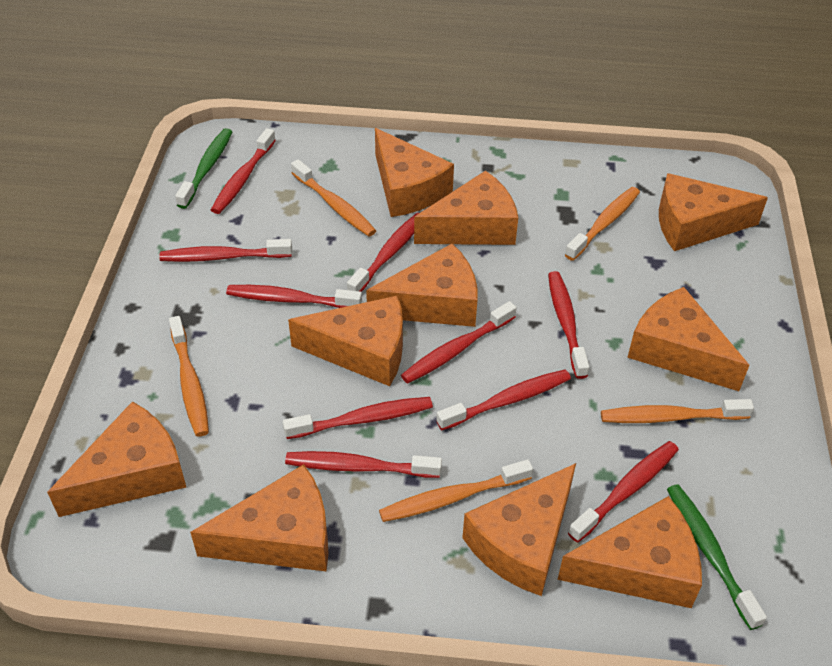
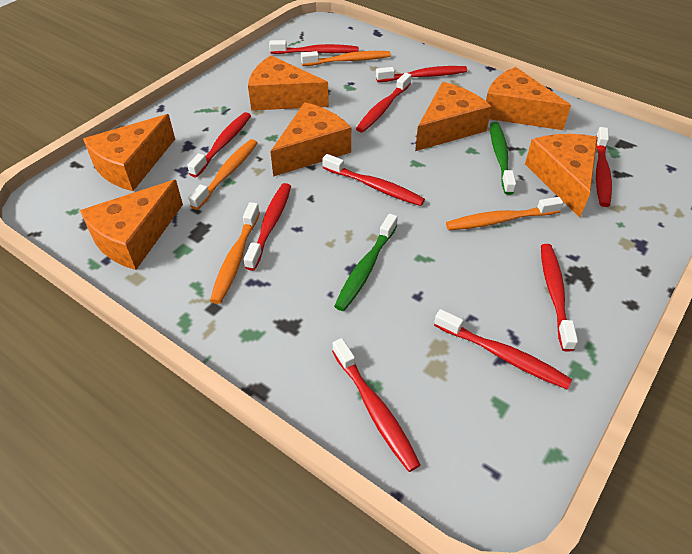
orange cheese: [47,401,186,517] [190,464,329,571] [288,296,403,386] [366,244,478,327] [375,128,454,217] [414,170,518,245] [462,463,576,596] [557,496,702,608] [627,287,750,391] [659,173,768,251] = 10 -> [80,180,183,270] [83,114,175,191] [248,55,329,111] [270,102,351,177] [415,82,492,151] [486,67,571,130] [525,134,598,218] = 7
orange toothbrush: [169,316,209,437] [291,159,376,237] [379,460,533,522] [565,187,640,261] [601,399,754,423] = 5 -> [188,139,257,210] [210,202,260,304] [301,51,391,66] [446,197,563,230] = 4

